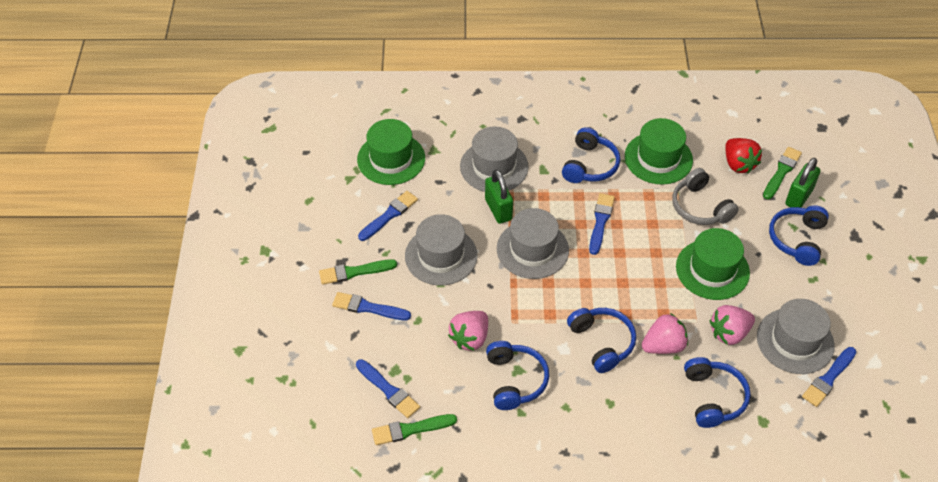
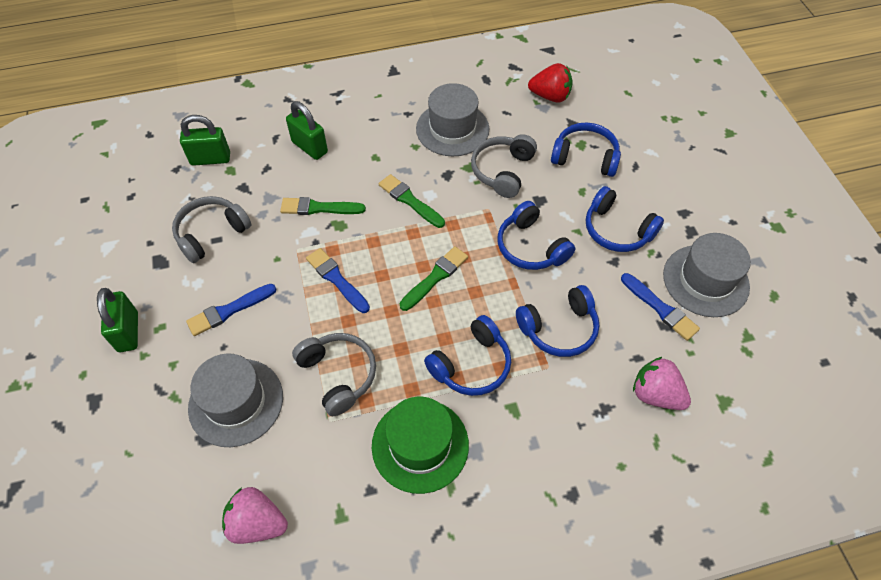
blue brush: [332,292,411,320] [356,359,420,418] [358,191,418,241] [589,193,615,255] [802,347,856,407] = 5 -> [186,284,276,336] [306,248,370,313] [621,273,700,341] = 3
green hat: [357,119,425,185] [625,118,693,185] [676,228,750,300] = 3 -> [372,397,469,494] = 1
green padlock: [485,169,513,224] [785,158,821,208] = 2 -> [97,288,138,352] [180,115,230,166] [286,101,328,160] = 3
grey hat: [405,214,477,286] [460,127,529,192] [497,208,569,279] [757,299,835,374] = 4 -> [188,353,283,447] [416,83,490,156] [663,233,751,317] = 3
grey headphones: [672,168,739,225] = 1 -> [172,196,252,263] [292,333,376,416] [471,134,537,198] = 3
pink strawberry: [448,311,488,351] [642,313,688,354] [709,305,755,345] = 3 -> [222,487,288,544] [633,357,691,410] = 2

